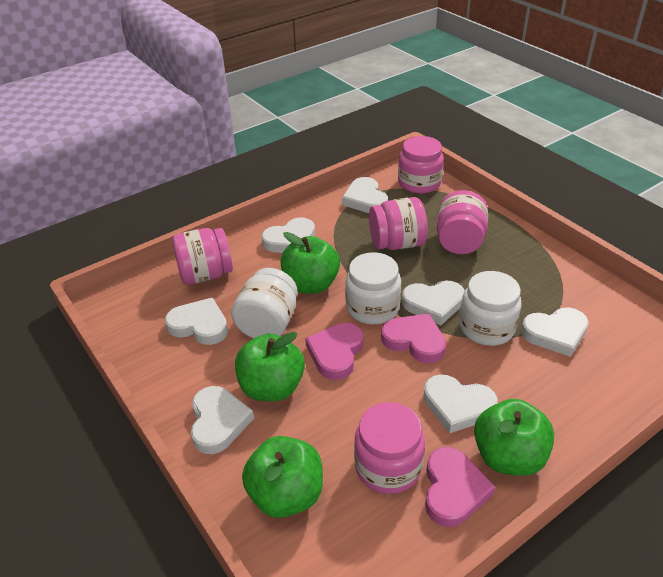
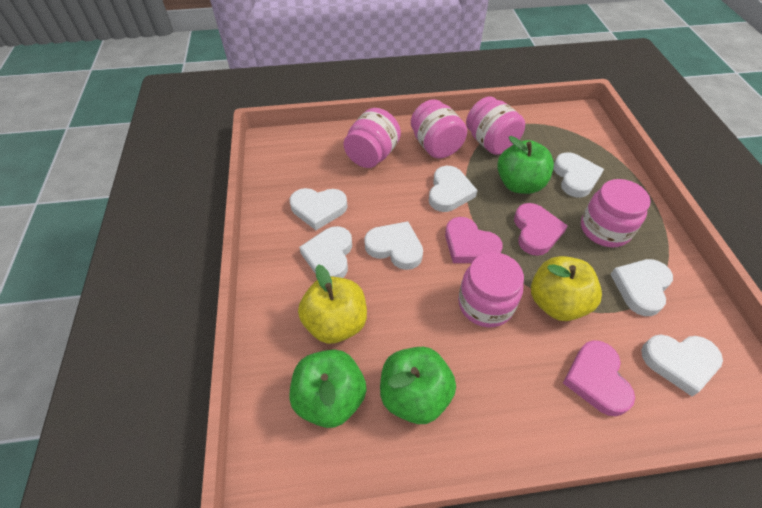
green apple: [235,332,305,401] [242,436,323,518] [281,232,340,294] [474,399,554,476] = 4 -> [289,349,367,428] [380,347,456,424] [497,136,554,194] = 3
white jar: [231,268,298,338] [345,252,401,324] [459,271,522,346] = 3 -> none = 0
yellow apple: none = 0 -> [298,264,367,344] [531,256,602,321] = 2

